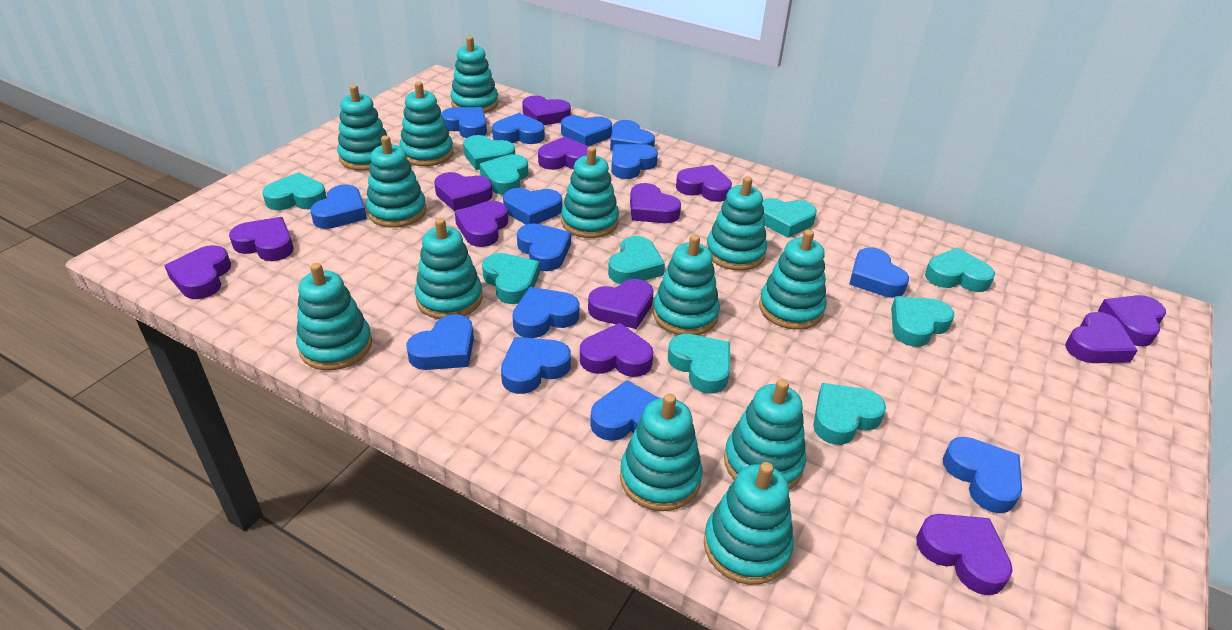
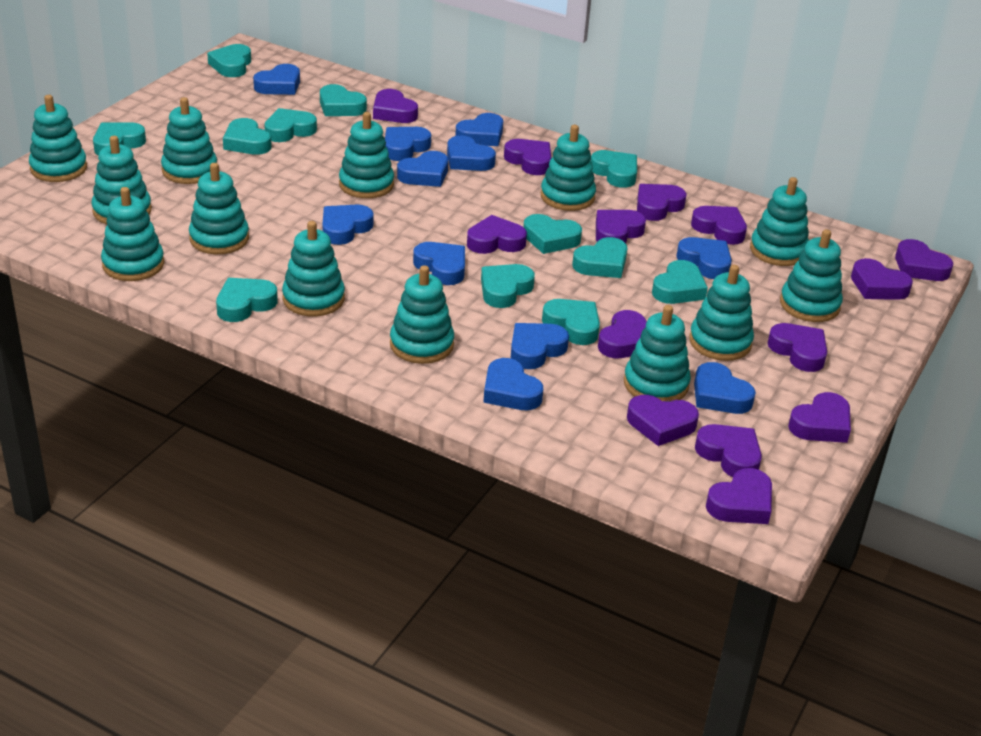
blue heart: [310,184,367,229] [406,314,474,370] [441,107,487,138] [492,113,545,144] [501,337,571,394] [503,188,562,225] [512,287,579,338] [517,224,571,271] [561,115,612,146] [590,380,660,441] [610,120,655,151] [611,144,658,179] [849,247,909,298] [943,437,1022,513] = 14 -> [253,64,300,95] [322,205,374,245] [385,127,431,161] [397,151,448,187] [413,242,465,285] [447,135,496,171] [455,113,503,146] [483,358,543,410] [511,323,569,369] [676,237,732,279] [694,362,756,414] = 11
purple heart: [164,245,231,299] [229,217,293,261] [434,172,493,211] [455,201,508,247] [522,96,571,125] [538,136,588,170] [580,323,653,377] [588,279,654,329] [630,183,681,223] [676,165,732,202] [916,514,1013,595] [1065,312,1138,363] [1098,295,1166,346] = 13 -> [373,89,418,123] [467,215,527,254] [504,139,551,175] [596,210,646,244] [598,310,647,358] [627,395,699,446] [637,184,687,221] [691,206,747,245] [695,424,762,477] [706,468,772,524] [768,323,827,372] [788,392,851,443] [851,258,913,300] [895,239,953,281] = 14
turquoise heart: [262,172,327,210] [463,135,515,170] [480,154,528,195] [482,253,540,304] [608,236,665,284] [668,334,730,394] [762,198,817,238] [813,383,886,445] [891,296,954,347] [925,248,995,292] = 10 -> [93,122,146,155] [207,44,251,77] [216,278,278,322] [223,118,272,155] [264,108,317,142] [320,84,367,116] [481,264,535,308] [524,214,582,254] [542,299,600,345] [572,237,628,278] [591,150,637,188] [652,260,708,304] = 12

